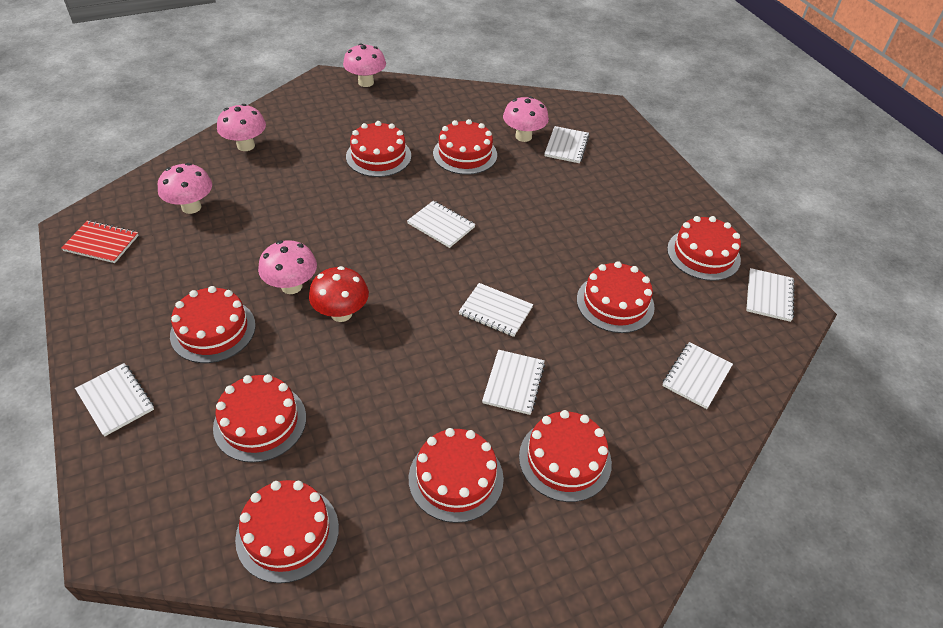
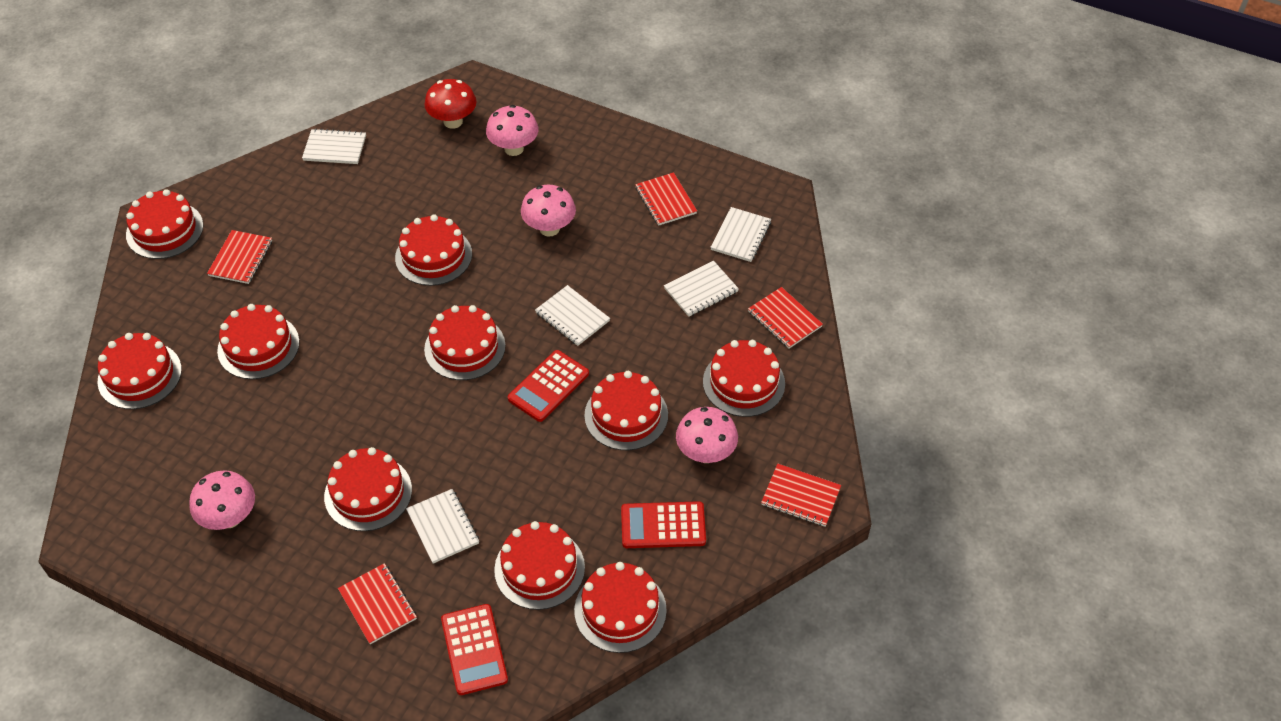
pink mushroom: [158,163,212,214] [217,104,266,151] [258,240,317,294] [343,43,386,87] [503,96,549,142] = 5 -> [189,470,255,530] [486,105,538,156] [521,185,576,237] [676,407,738,463] = 4
red cake: [170,286,256,363] [213,374,306,463] [235,480,339,583] [346,121,411,177] [409,428,504,523] [433,119,497,175] [519,410,612,502] [577,261,655,333] [667,216,741,281] = 9 -> [97,333,182,409] [126,189,203,259] [217,304,299,379] [324,447,412,531] [395,214,472,286] [424,305,505,380] [494,521,585,610] [574,562,667,653] [584,371,668,450] [703,340,785,417] = 10
red calculator: none = 0 -> [441,604,508,695] [508,350,589,422] [621,501,706,548] = 3
red notebook: [61,220,139,263] = 1 -> [207,230,272,284] [338,563,417,644] [635,172,697,226] [748,287,823,348] [761,464,841,527] = 5
white notebook: [75,363,154,437] [407,201,475,248] [459,283,533,337] [482,350,545,415] [544,126,589,163] [662,342,733,409] [746,268,795,322] = 7 -> [302,128,366,164] [406,489,479,564] [535,285,610,346] [664,261,739,317] [711,207,771,262] = 5

